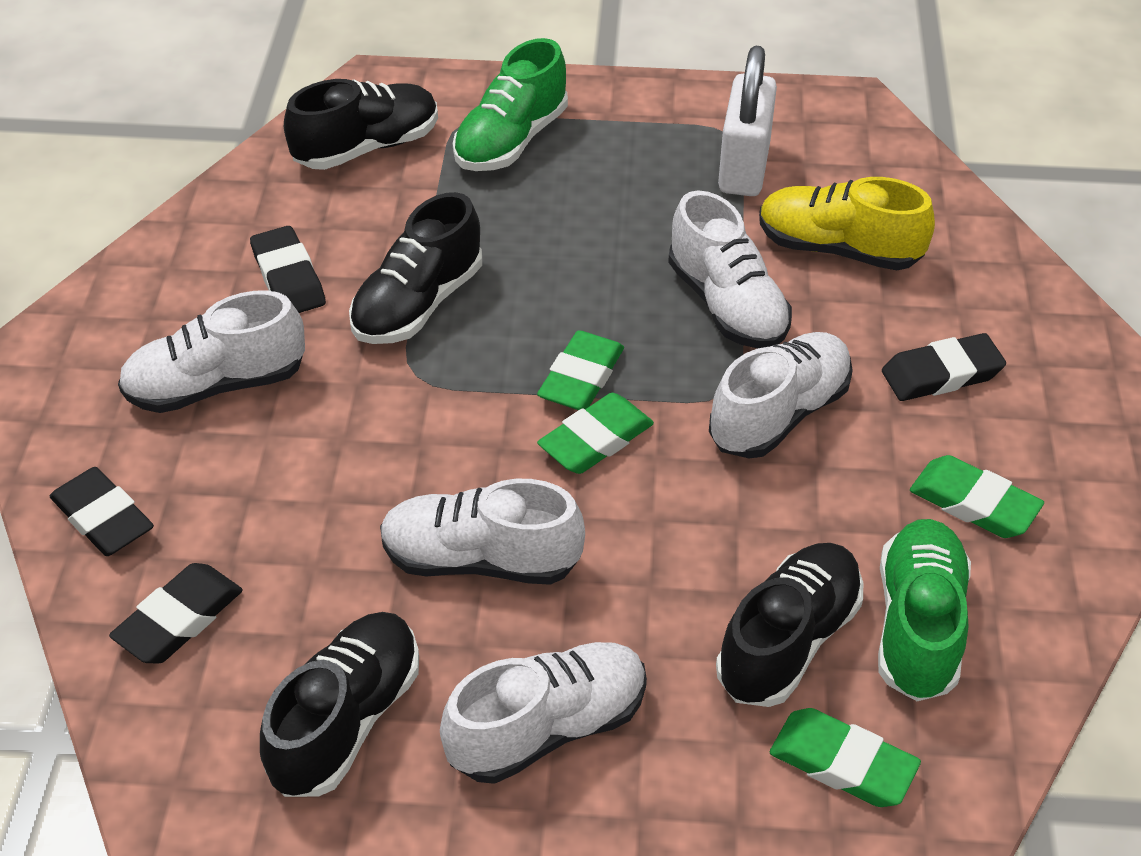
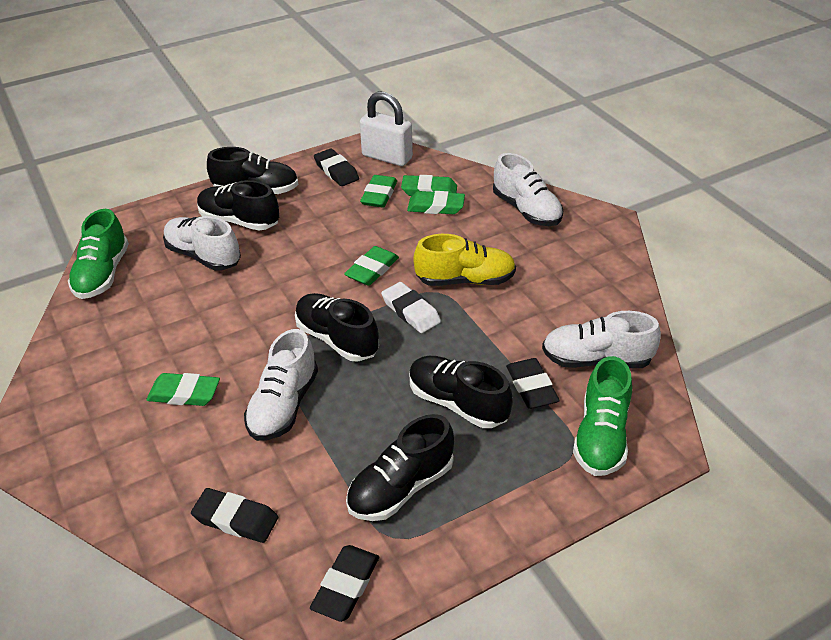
black shoe: [260,612,419,797] [284,79,438,170] [349,192,482,344] [716,543,863,707] = 4 -> [197,180,279,231] [207,147,298,194] [295,293,379,361] [346,414,454,521] [410,356,513,428] = 5
green eraser: [537,330,624,410] [537,393,654,474] [770,708,921,807] [910,455,1044,538] = 4 -> [147,373,220,406] [344,246,399,286] [360,175,397,208] [401,175,457,196] [407,191,465,214] = 5
white eraser: none = 0 -> [381,282,441,333] = 1
white shoe: [118,290,305,413] [380,479,585,585] [440,642,647,784] [668,190,792,349] [709,332,853,458] = 5 -> [163,216,241,271] [244,329,318,441] [493,153,563,226] [542,311,661,368] = 4

